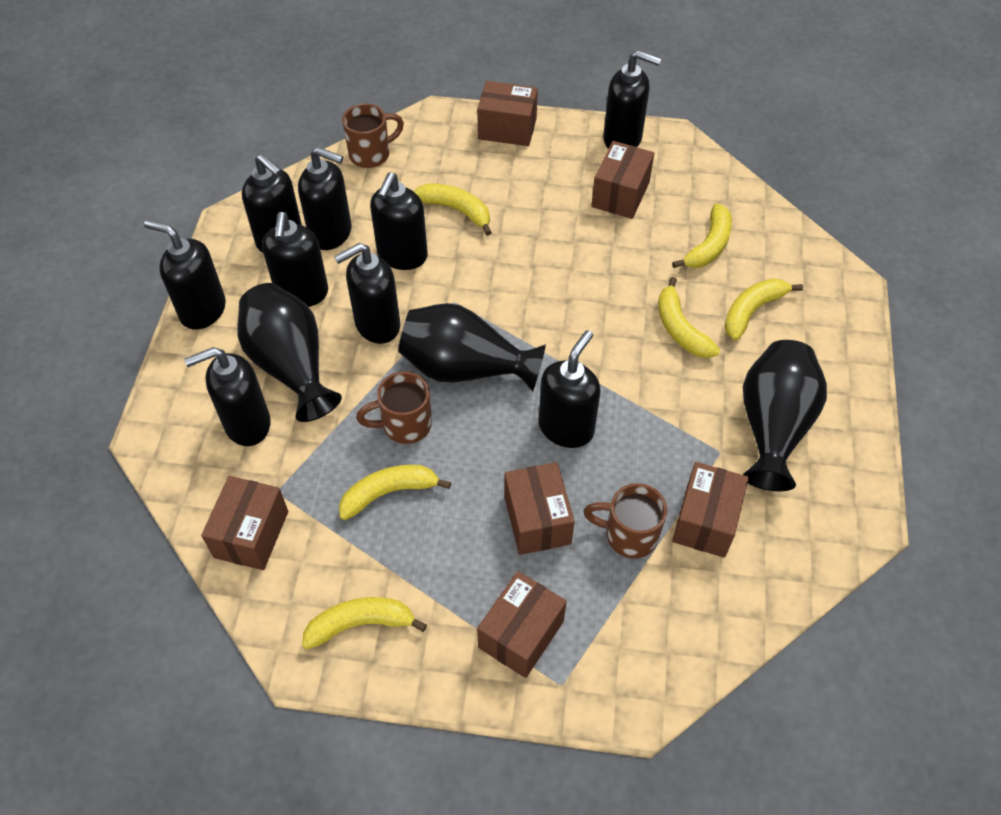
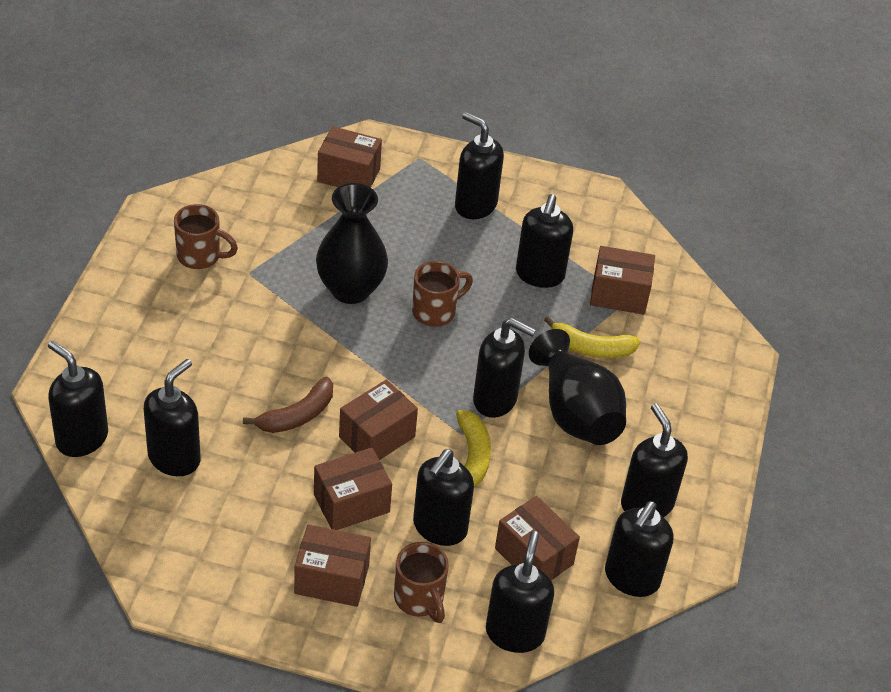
black vase: [237,283,342,422] [398,303,546,392] [743,340,827,491] = 3 -> [316,183,388,304] [529,329,626,445] = 2
brown banana: none = 0 -> [243,377,333,433] = 1
yellow banana: [302,597,427,649] [339,465,451,520] [414,183,492,236] [658,277,720,358] [672,203,732,268] [725,278,803,340] = 6 -> [456,410,491,486] [544,316,640,358] = 2

